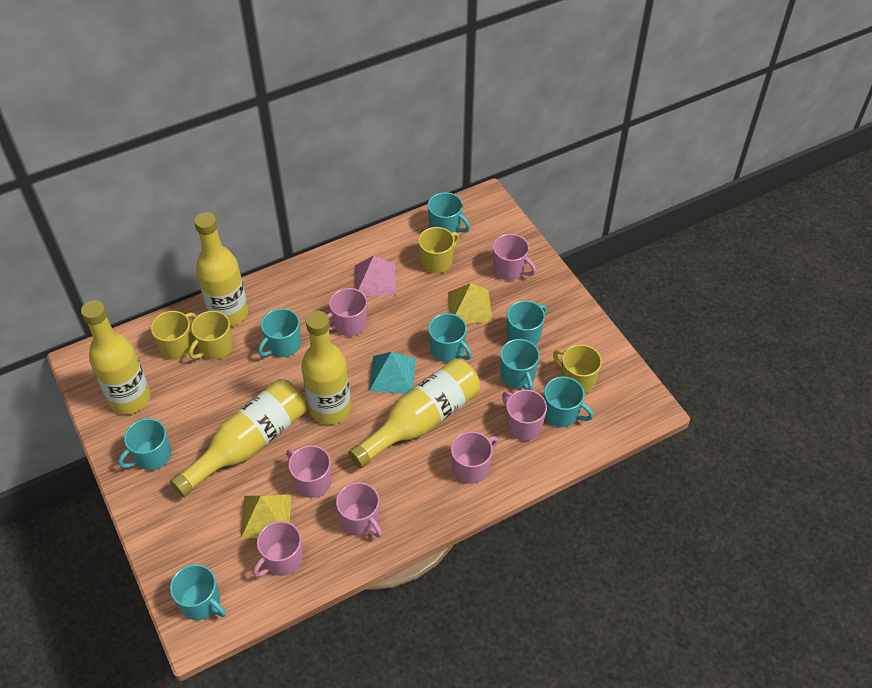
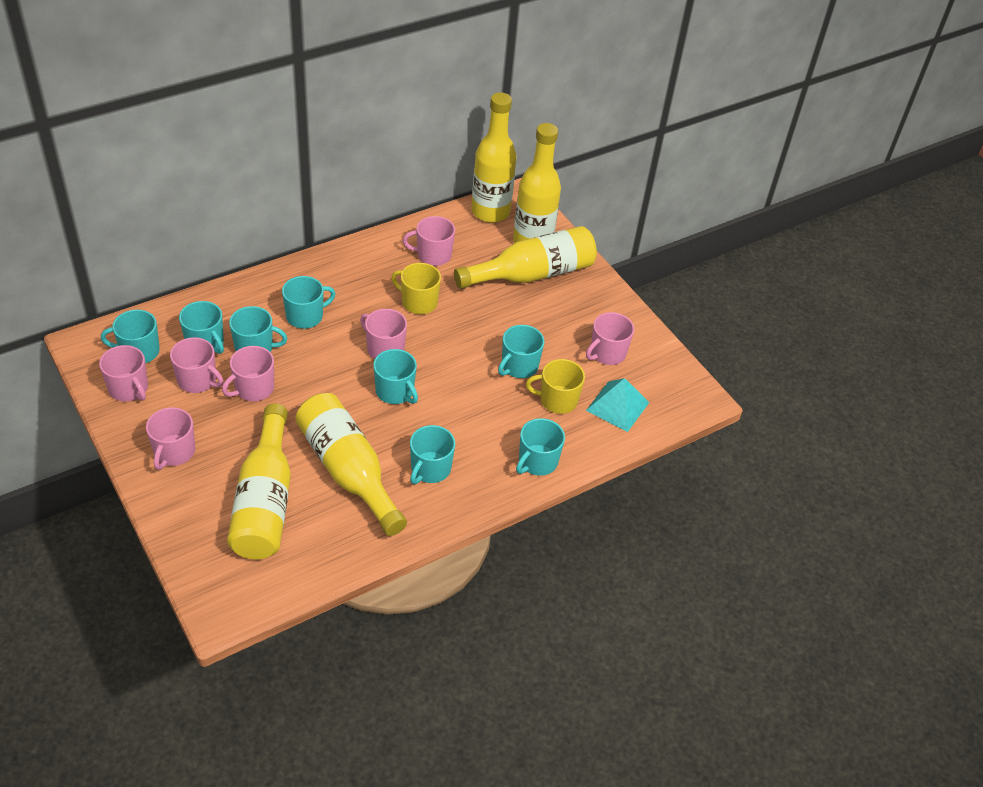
pink pyramid: [355,256,396,296] = 1 -> none = 0
yellow mug: [151,311,197,360] [189,311,233,360] [418,227,460,273] [553,344,602,394] = 4 -> [391,263,441,314] [526,359,585,414] = 2
yellow pyramid: [241,495,291,539] [448,283,493,323] = 2 -> none = 0

